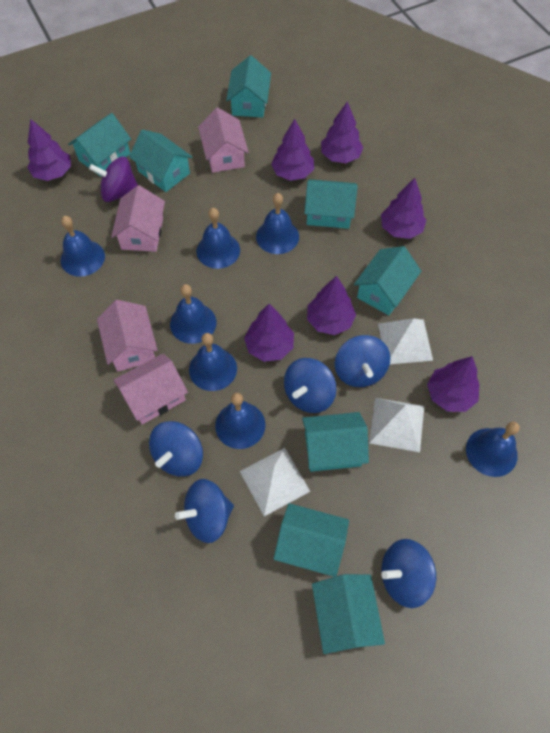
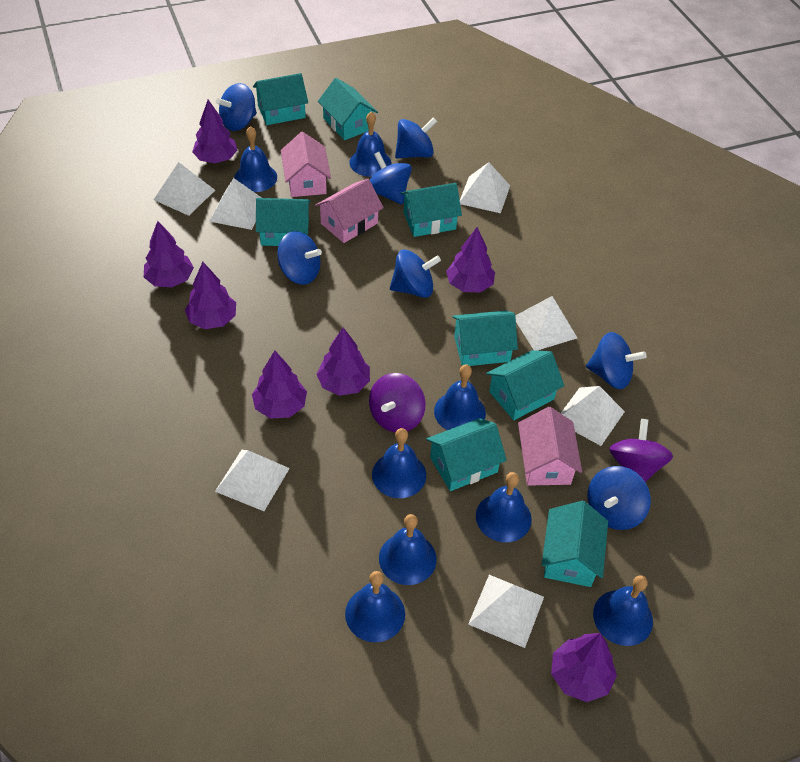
blue bell: [61,216,105,277] [170,284,216,344] [189,333,237,391] [196,208,240,269] [215,393,265,449] [256,193,299,254] [466,422,520,477] = 7 -> [234,126,277,192] [345,571,405,642] [349,112,392,177] [372,428,426,498] [379,514,437,585] [434,365,486,430] [476,472,532,542] [593,575,653,646] = 8
blue spinning top: [149,421,203,476] [175,479,234,543] [284,358,336,413] [335,335,390,387] [381,539,436,608] = 5 -> [216,83,257,131] [277,231,322,285] [370,152,412,205] [390,250,441,298] [395,118,437,159] [586,332,647,389] [587,466,651,530] = 7
pink house: [97,300,158,372] [111,185,165,252] [113,353,188,424] [198,108,249,173] = 4 -> [281,132,331,197] [315,179,384,243] [518,407,582,486] = 3
purple spinning top: [89,156,138,202] = 1 -> [369,373,425,432] [609,419,673,482] = 2
white pyramid: [240,448,310,516] [369,398,424,452] [378,318,433,364] = 3 -> [153,162,215,216] [209,178,262,230] [215,450,290,511] [460,162,510,213] [468,575,544,648] [515,296,577,350] [561,386,625,446] = 7

